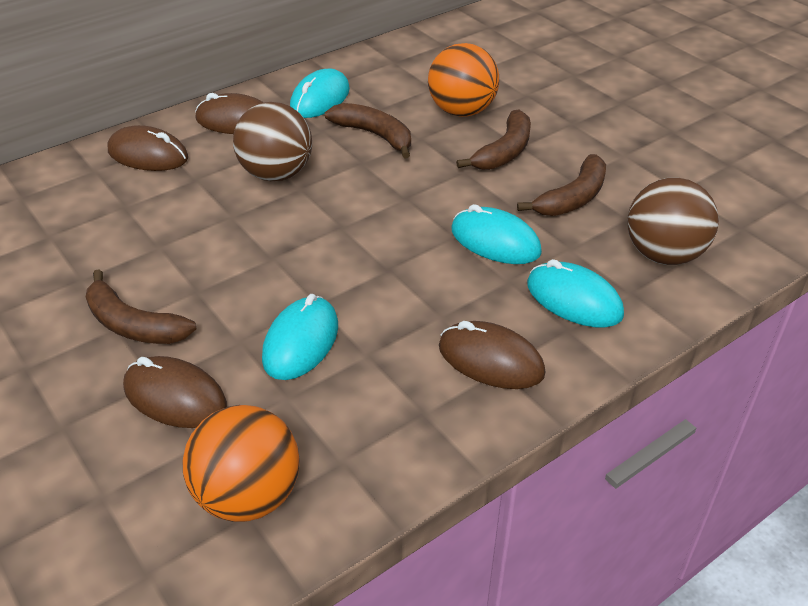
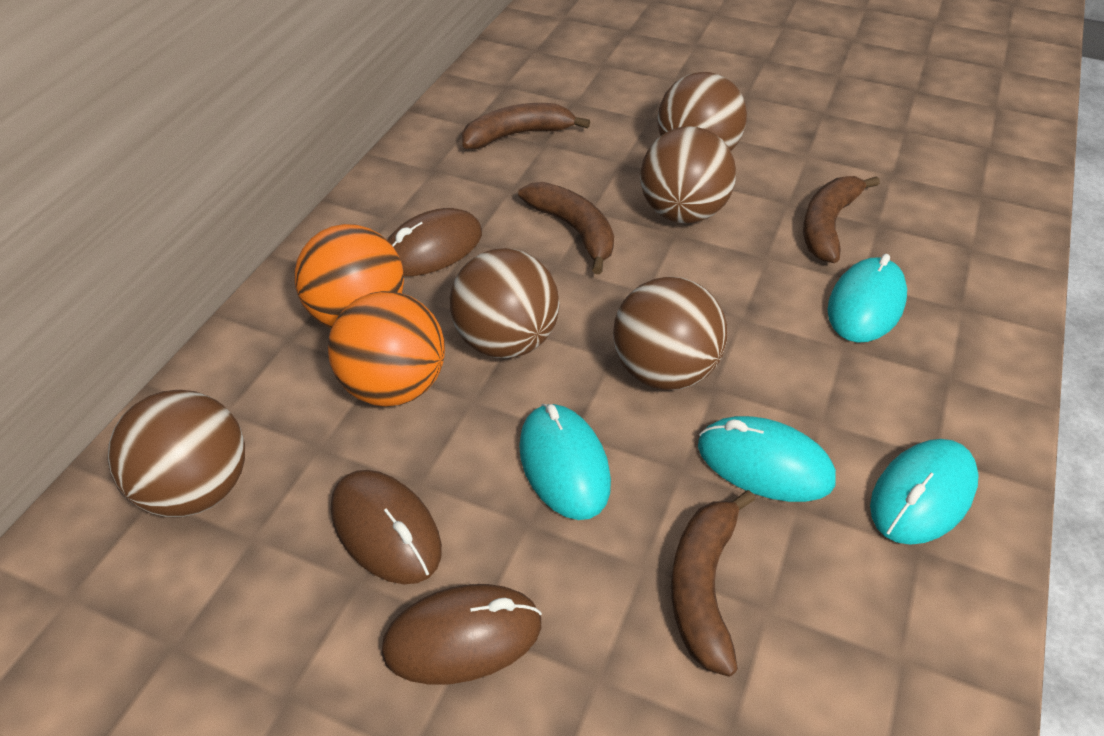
brown ball: [233,102,312,181] [627,177,719,265] = 2 -> [107,390,245,518] [450,248,560,358] [613,277,727,390] [640,126,736,223] [657,72,747,151] = 5
brown mouse: [108,125,188,171] [123,356,227,428] [195,93,264,134] [439,321,546,389] = 4 -> [331,470,442,584] [381,584,542,685] [387,208,482,276] = 3

